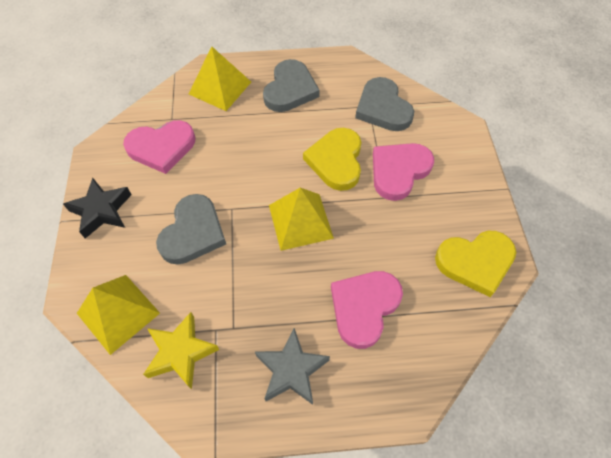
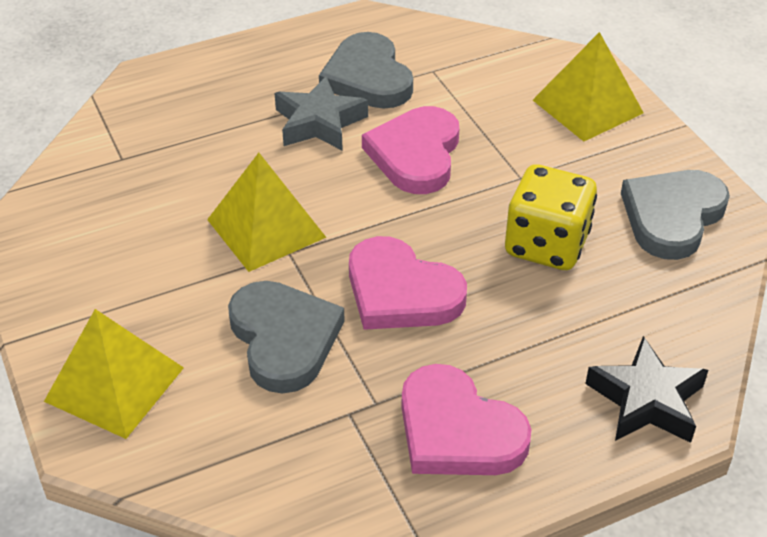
yellow dice: none = 0 -> [505,164,597,270] = 1
yellow heart: [303,128,361,191] [435,231,516,297] = 2 -> none = 0
yellow star: [143,312,219,389] = 1 -> none = 0

